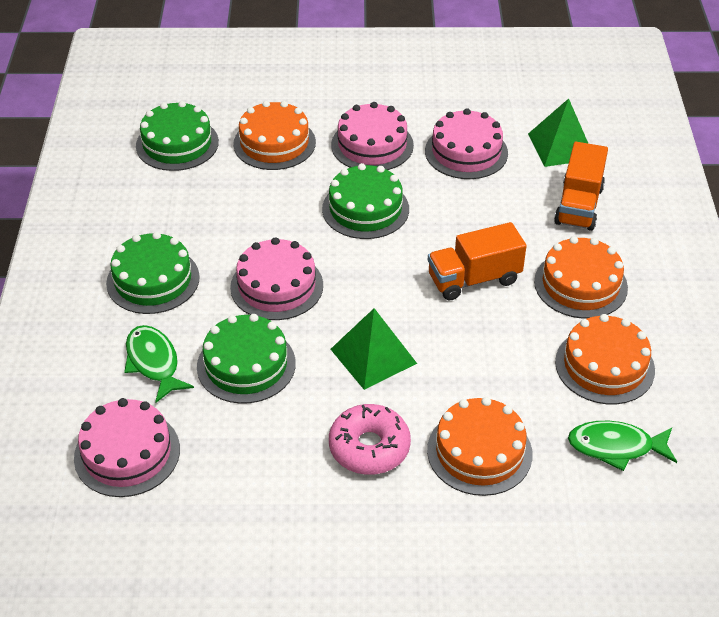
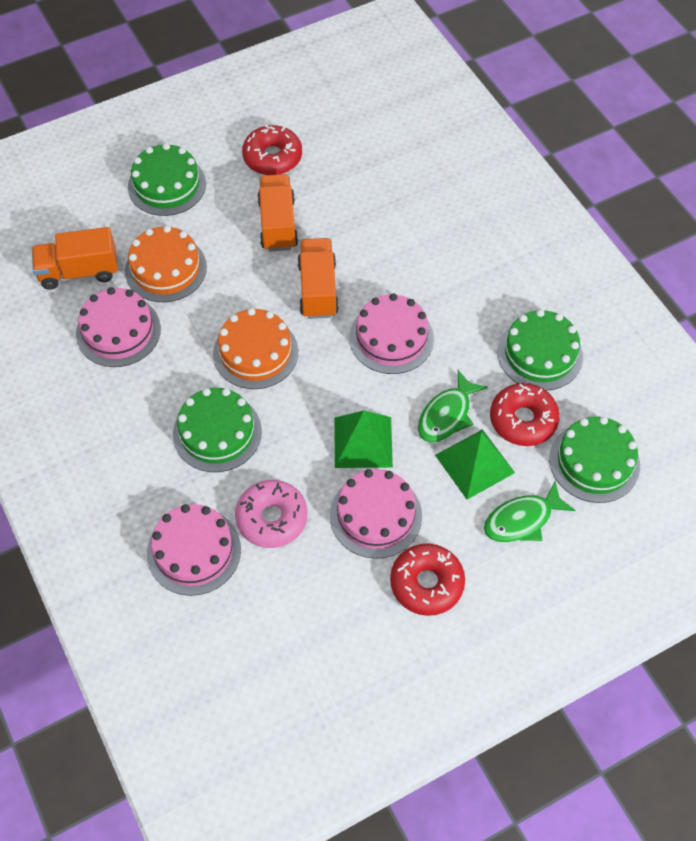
orange cake: [233,101,316,170] [427,397,533,496] [534,236,628,319] [555,314,655,404] = 4 -> [125,225,207,302] [213,308,298,389] = 2
orange truck: [428,222,526,301] [554,142,608,231] = 2 -> [32,227,118,290] [257,174,298,251] [297,238,339,319] = 3
red donut: none = 0 -> [242,125,302,175] [390,543,465,616] [490,383,560,446] = 3

